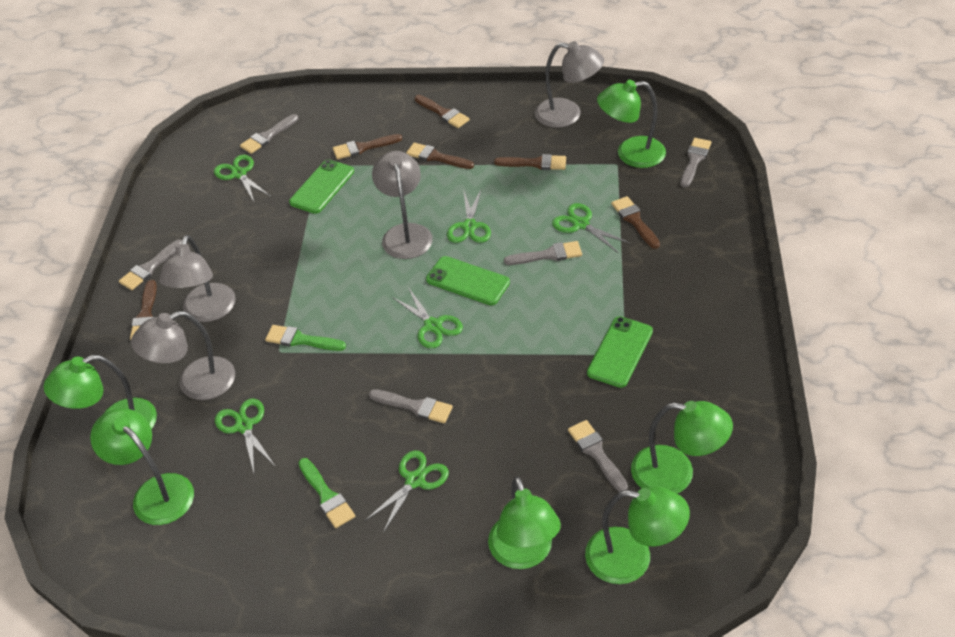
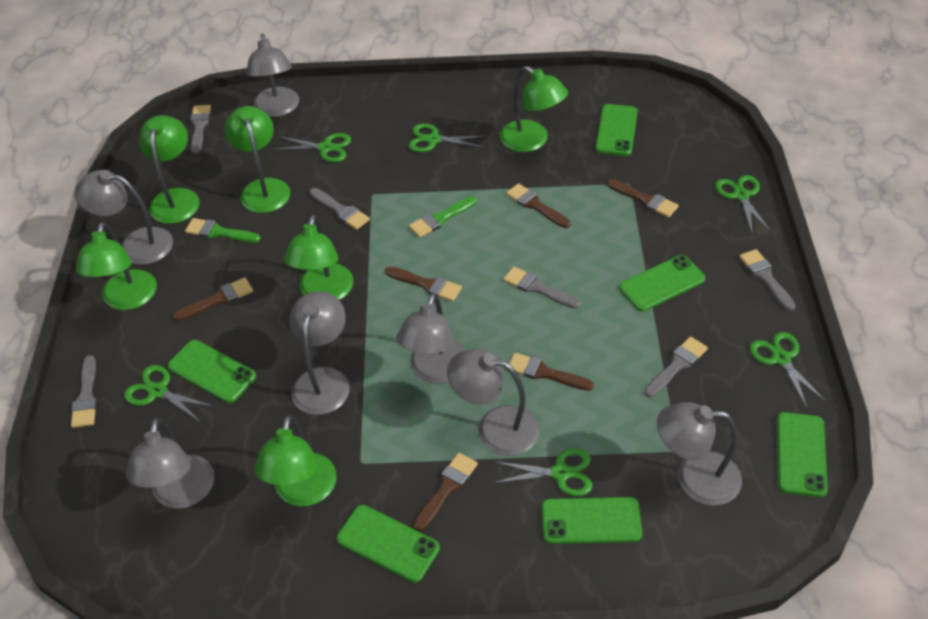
green phone: [289,159,354,214] [426,256,510,305] [587,316,653,388] = 3 -> [168,340,256,403] [337,505,440,583] [542,497,642,544] [595,104,638,156] [619,255,705,311] [777,412,828,497] = 6
grey lamp: [131,311,235,400] [159,235,236,322] [372,151,433,259] [535,41,604,128] = 4 -> [74,170,173,265] [126,418,214,509] [246,34,299,117] [290,291,350,415] [397,293,465,384] [447,349,539,456] [657,402,742,506] = 7

